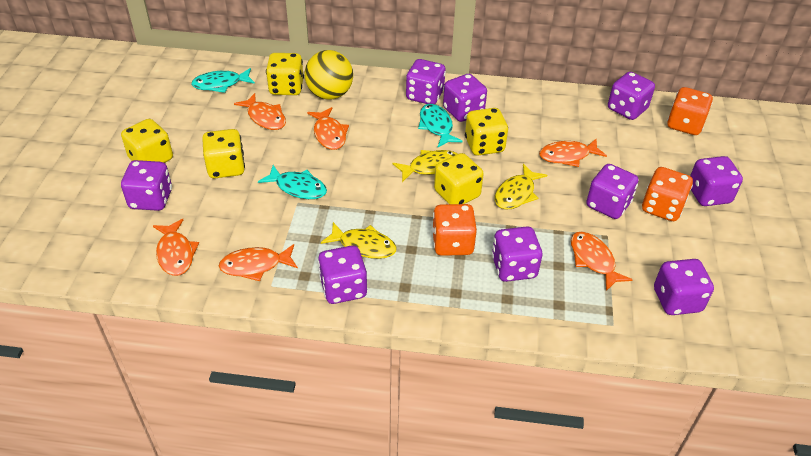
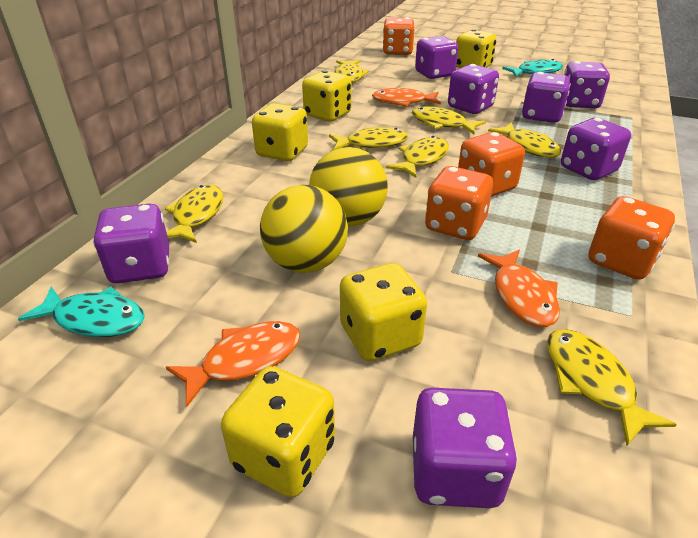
orange dice: [432,204,477,256] [642,167,693,221] [667,87,713,135] = 3 -> [383,17,415,55] [425,166,493,240] [458,132,525,197] [589,196,675,280] = 4
orange fish: [153,219,199,276] [219,244,298,281] [234,93,286,130] [307,107,349,150] [539,139,607,167] [571,232,633,291] = 6 -> [166,321,301,407] [372,88,441,107] [478,249,560,327] = 3
purple dice: [121,160,172,211] [318,245,367,304] [406,59,446,104] [443,74,487,122] [492,226,542,282] [586,164,639,219] [608,72,655,120] [654,259,714,315] [690,156,743,206] = 9 -> [93,204,169,283] [413,388,518,508] [415,36,459,79] [448,64,499,114] [522,72,571,123] [561,118,631,180] [564,61,610,108] = 7
turquoise fish: [191,68,255,93] [258,165,327,199] [418,104,463,147] = 3 -> [18,287,145,337] [502,59,563,77] = 2
yellow ball: [304,50,353,100] = 1 -> [260,185,348,273] [309,147,388,227] = 2
yellow fish: [321,222,397,259] [393,150,457,182] [495,164,547,210] = 3 -> [165,185,223,243] [329,127,408,150] [335,60,369,83] [386,136,449,178] [412,106,486,134] [488,123,561,158] [547,329,677,446] = 7

